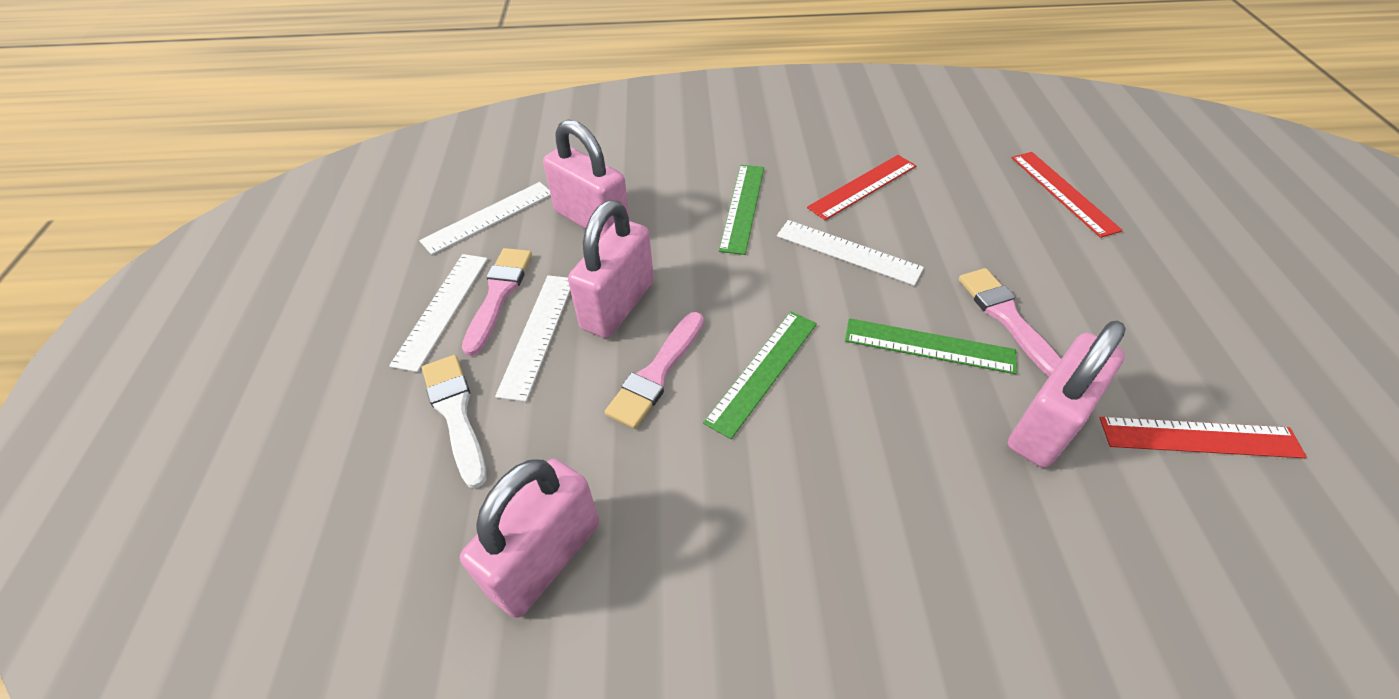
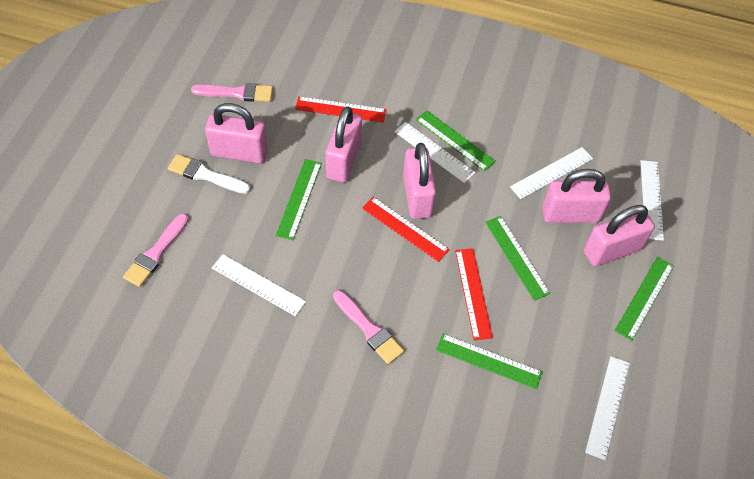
green ruler: [703,312,817,439] [719,165,764,255] [845,318,1017,374] = 3 -> [276,159,322,240] [416,110,496,171] [436,334,543,389] [485,216,550,301] [615,257,674,341] = 5
pink padlock: [460,459,599,618] [543,120,630,238] [568,200,654,338] [1008,321,1126,468] = 4 -> [205,103,268,163] [326,106,362,183] [403,143,436,219] [542,169,611,223] [584,205,655,266] = 5
white ruler: [389,254,488,372] [419,182,551,255] [495,275,570,402] [777,220,924,286] = 4 -> [212,254,306,316] [394,122,475,183] [510,147,593,199] [585,356,630,460] [641,160,664,241] = 5

